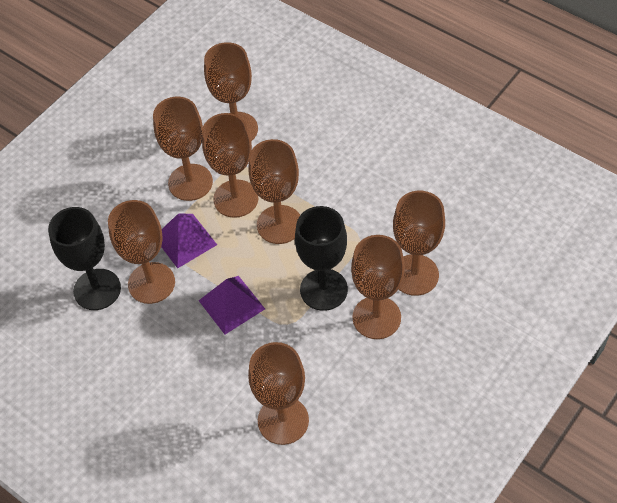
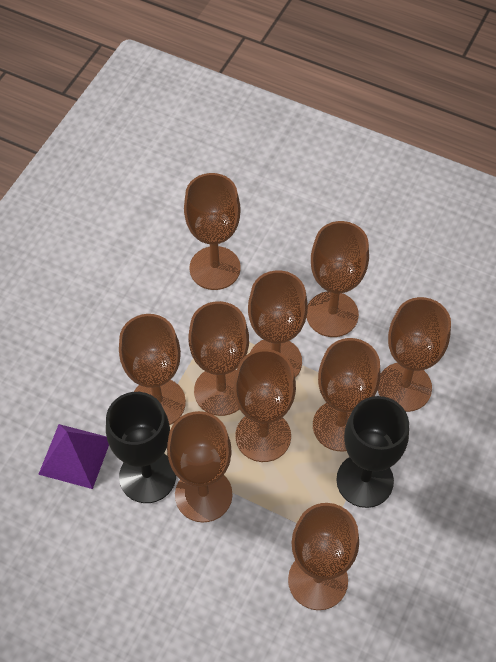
brown goblet: [108,200,175,304] [153,97,213,201] [202,113,258,218] [204,42,258,141] [248,139,300,244] [248,342,309,445] [351,235,405,339] [393,191,445,296] = 8 -> [119,314,186,425] [167,411,232,523] [184,173,241,290] [189,301,249,416] [234,349,296,462] [248,270,308,378] [288,503,359,610] [306,221,369,337] [313,338,380,451] [378,297,451,412] = 10
purple pyramid: [161,213,217,268] [199,276,265,334] = 2 -> [38,424,109,489] = 1

